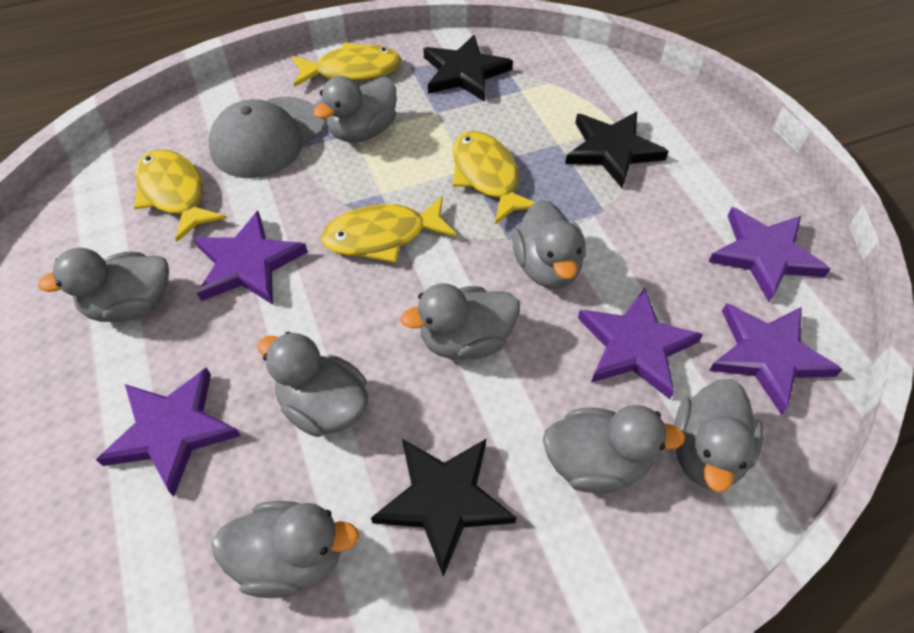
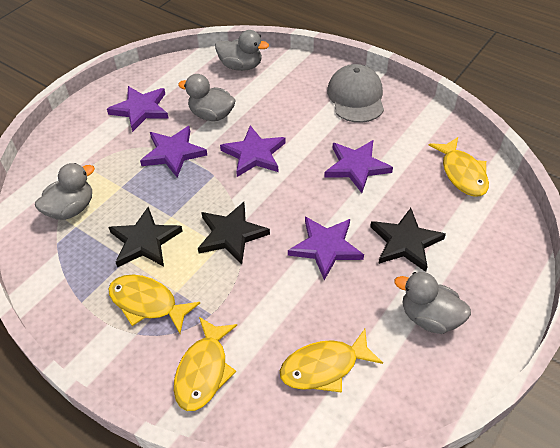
grey duck: [38,248,169,322] [211,501,359,598] [257,332,368,437] [313,76,397,142] [400,283,520,360] [512,199,585,289] [543,405,685,493] [674,379,763,492] = 8 -> [35,163,95,220] [178,74,236,121] [215,30,269,71] [394,272,471,334] = 4

